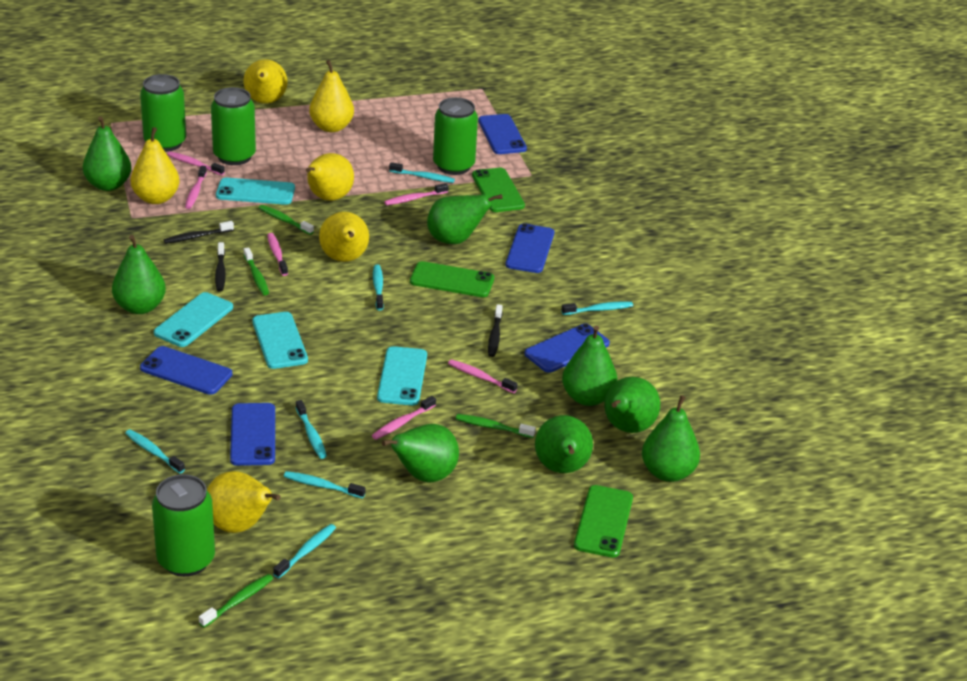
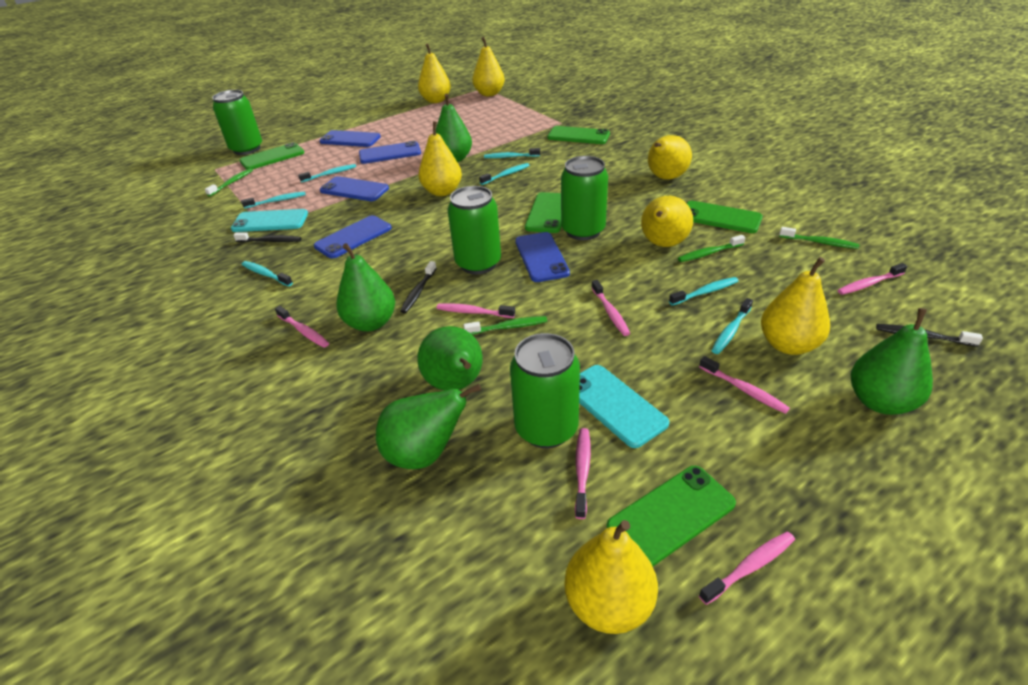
green pear: [83,116,131,191] [112,235,166,314] [382,424,459,482] [427,194,503,244] [535,415,593,473] [562,326,617,406] [604,377,660,433] [642,395,700,482] = 8 -> [336,243,395,331] [376,384,481,469] [417,326,483,390] [436,94,472,162] [851,308,933,415] = 5
green phone: [410,261,494,297] [472,168,525,212] [574,485,633,558] = 3 -> [240,142,304,170] [525,192,561,233] [547,126,610,144] [606,466,736,566] [687,201,763,233] = 5
pink toothbrush: [167,152,225,175] [185,166,207,209] [267,233,288,276] [372,396,436,440] [384,183,449,205] [448,359,518,393] = 6 -> [275,306,329,348] [437,303,515,318] [575,428,591,519] [591,280,630,336] [699,356,790,414] [699,531,795,605] [837,263,907,295] = 7
turquoise phone: [154,292,233,347] [216,178,295,205] [252,312,308,369] [377,346,427,405] = 4 -> [231,209,308,232] [579,365,669,448] = 2
yellow pear: [131,127,180,204] [207,471,281,533] [243,59,288,104] [306,153,354,201] [309,60,354,132] [319,212,369,262] = 6 -> [418,43,451,103] [419,121,462,196] [472,37,505,96] [564,520,658,634] [641,196,693,247] [648,135,692,180] [761,257,830,355] = 7

